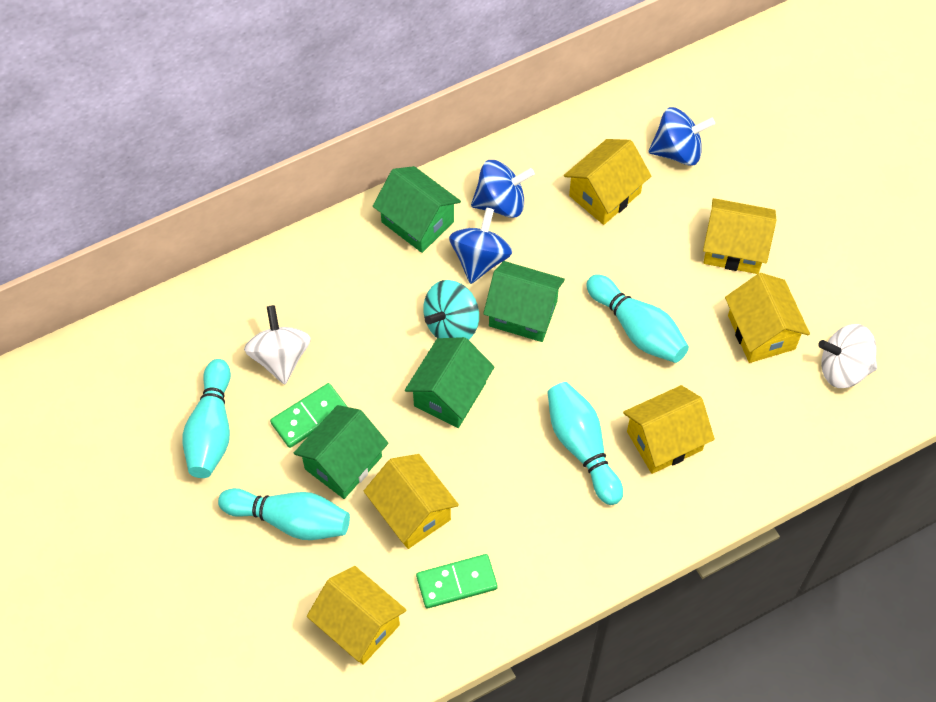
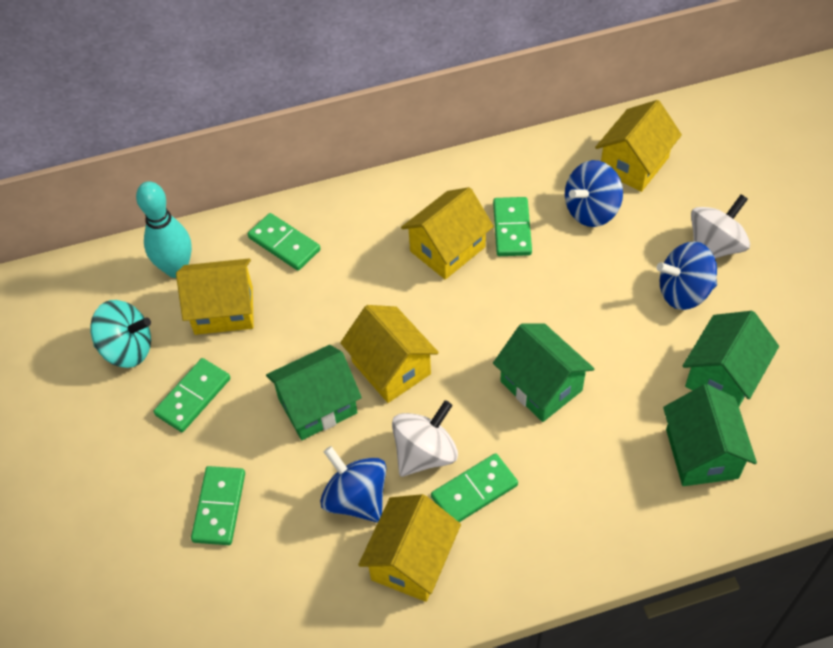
green domino: [270,383,348,448] [416,554,498,609] = 2 -> [154,358,230,432] [191,466,245,545] [248,213,321,271] [431,453,518,522] [493,197,532,256] = 5
turquoise bowling pin: [182,359,231,478] [218,488,350,540] [547,382,623,505] [586,274,689,363] = 4 -> [136,181,192,278] = 1
yellow house: [307,566,407,664] [364,454,459,549] [564,139,651,225] [623,385,715,474] [703,198,776,274] [725,273,810,363] = 6 -> [176,258,254,335] [340,305,439,403] [358,494,461,602] [401,187,494,280] [595,100,682,192] = 5

